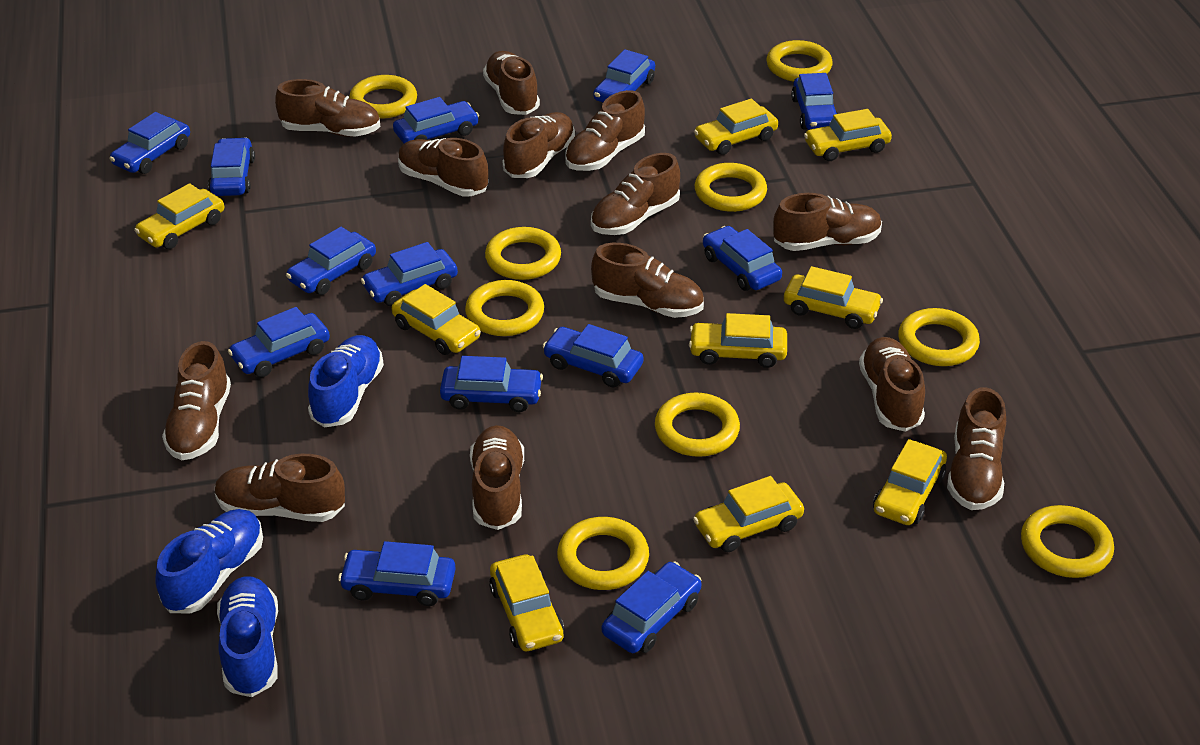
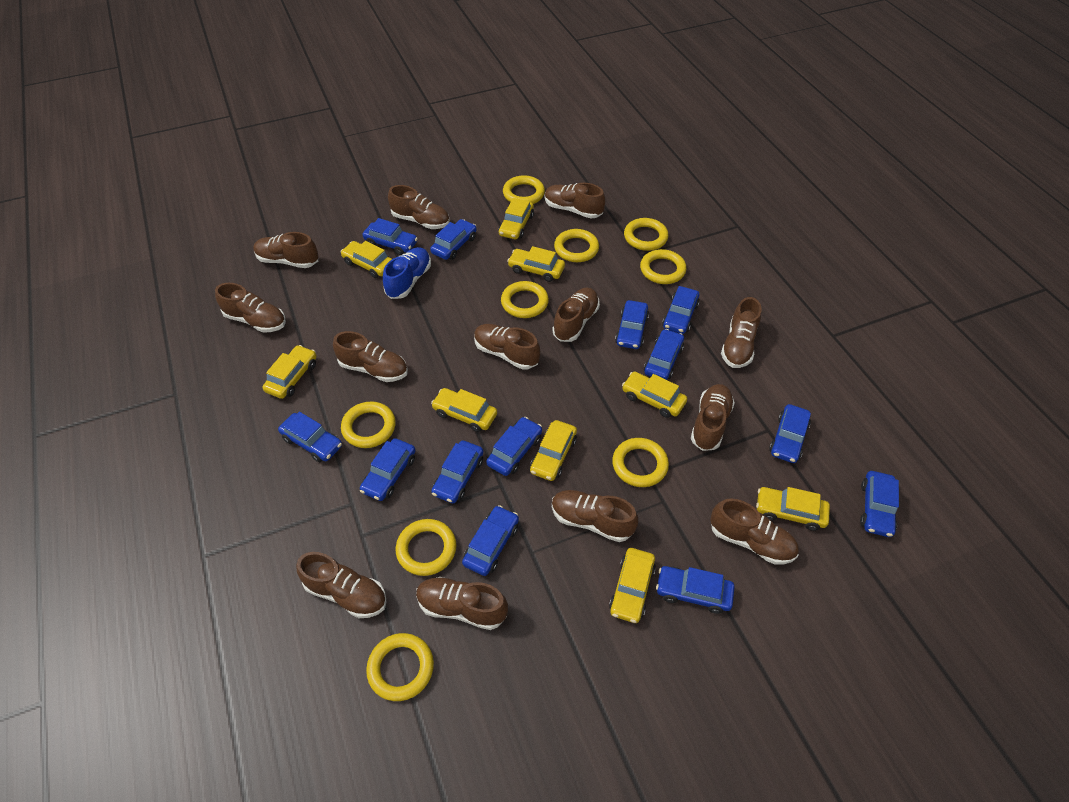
blue shoe: [155,509,263,613] [217,576,278,697] [308,335,384,428] = 3 -> [383,247,431,299] = 1

